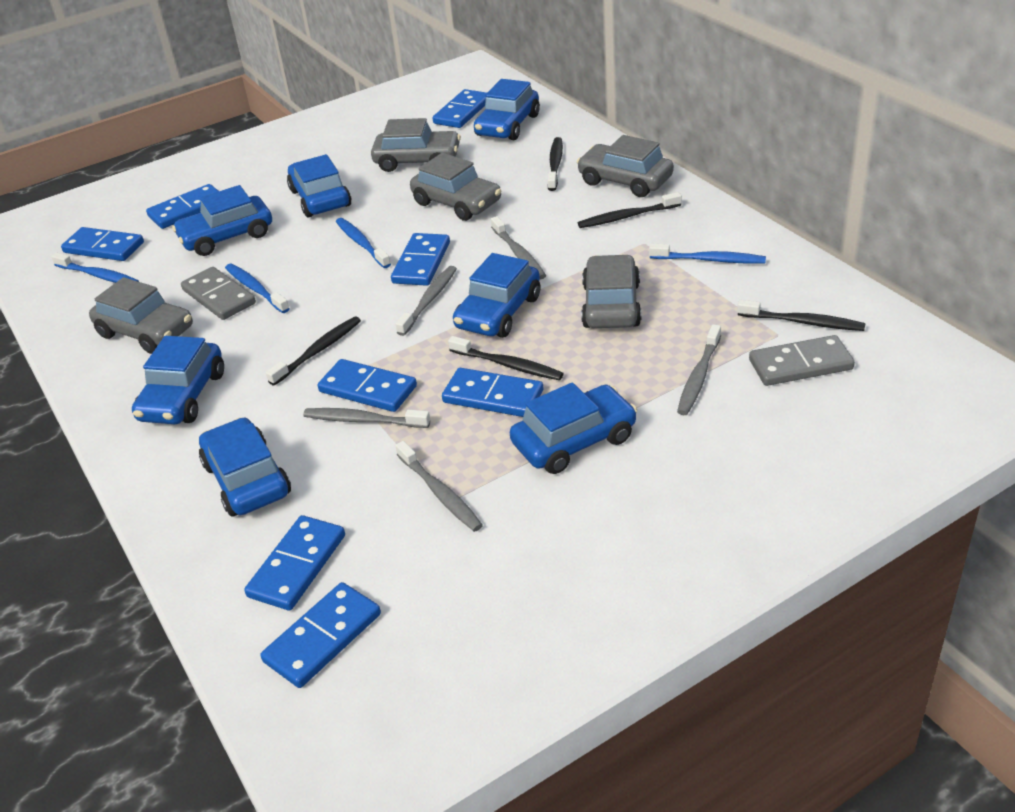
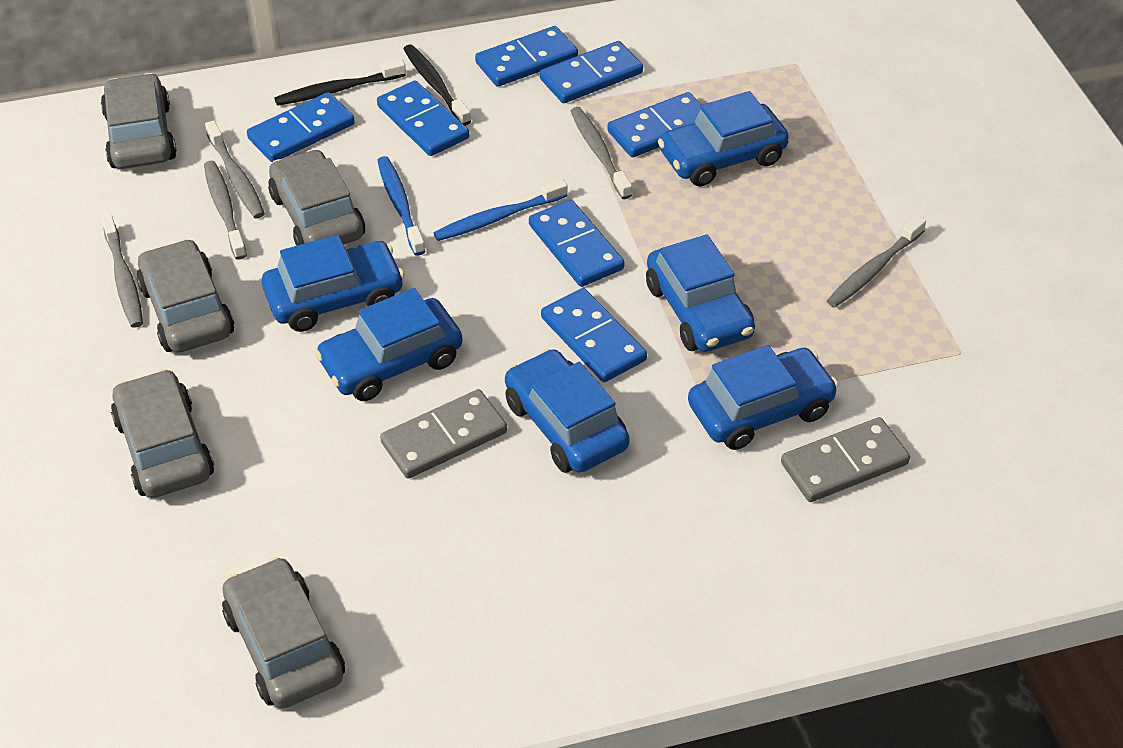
black toothbrush: [266,316,361,386] [448,336,564,380] [548,137,563,191] [578,192,682,228] [737,300,866,331] = 5 -> [274,59,406,106] [404,44,471,126] = 2
blue car: [132,336,224,424] [172,185,272,256] [199,417,291,517] [287,154,351,217] [453,253,540,338] [474,79,540,140] [510,382,637,474] = 7 -> [262,235,405,332] [315,288,463,401] [505,349,630,473] [646,235,755,352] [658,91,789,187] [688,345,839,450] = 6
blue domino: [61,227,144,261] [146,184,219,229] [244,515,345,611] [260,582,381,688] [318,359,417,412] [391,233,450,286] [433,89,486,128] [442,368,543,417] = 8 -> [247,92,355,162] [377,80,469,156] [475,26,578,87] [529,200,625,287] [540,41,643,103] [541,288,647,382] [607,92,702,157] = 7
blue toothbrush: [51,253,139,283] [225,264,290,313] [336,218,391,268] [649,244,766,264] = 4 -> [377,156,426,256] [434,179,568,241] = 2

